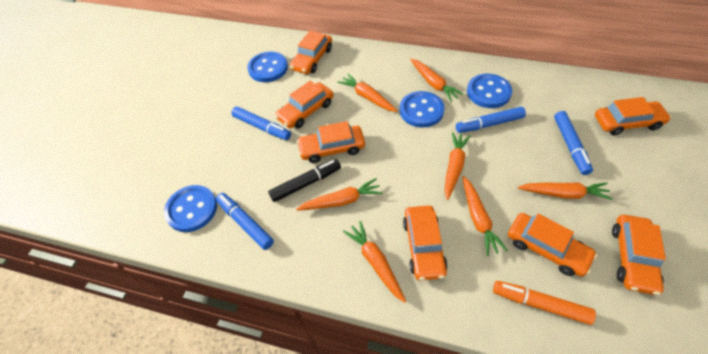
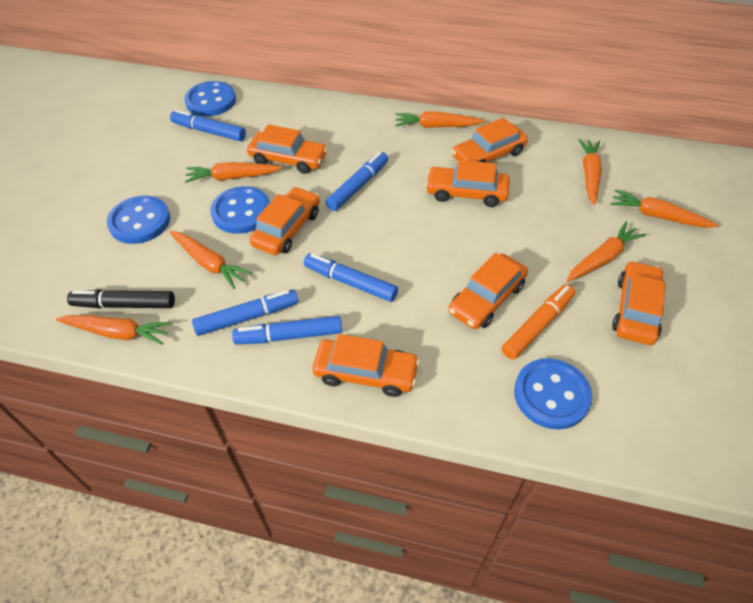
blue marker: [216,193,274,250] [231,106,291,140] [456,107,526,133] [554,111,593,175] = 4 -> [170,110,246,141] [192,290,298,336] [232,316,342,344] [304,253,398,302] [326,152,388,211] = 5

